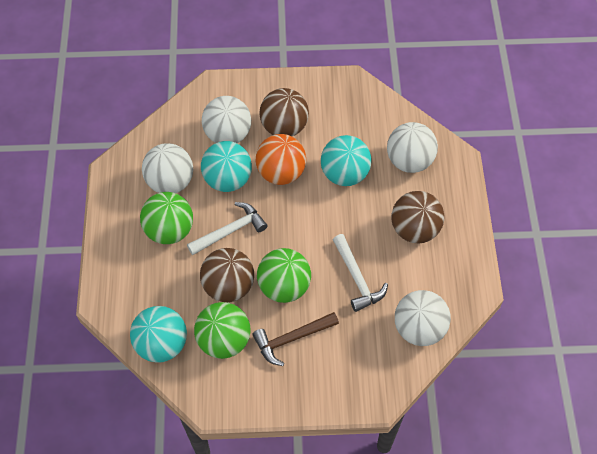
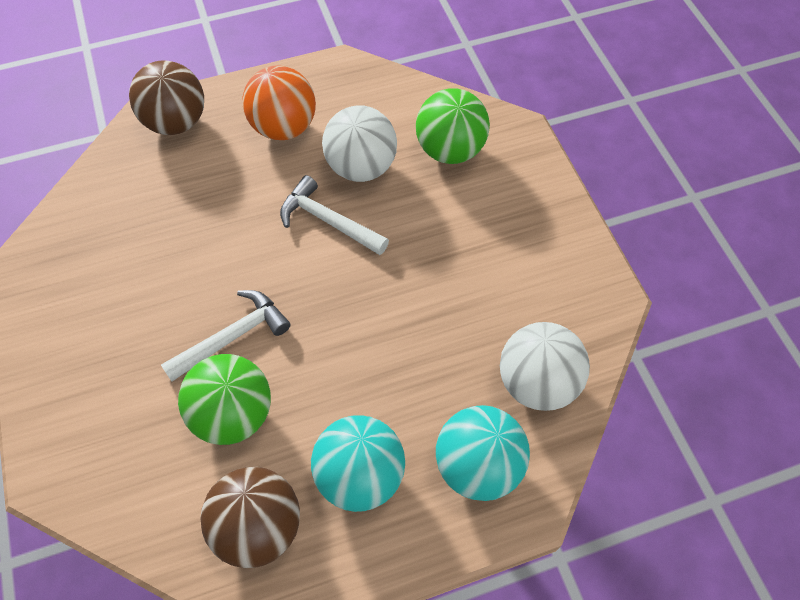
brown ball: [200,248,254,302] [259,88,309,136] [391,191,444,244] = 3 -> [129,60,204,135] [200,467,300,568] = 2
brown hammer: [252,312,339,366] = 1 -> none = 0
green ball: [140,192,193,244] [194,302,251,359] [257,248,311,303] = 3 -> [178,354,271,445] [416,88,490,164] = 2
turquoise ball: [130,306,187,363] [201,141,252,192] [321,135,372,186] = 3 -> [311,415,405,512] [436,405,530,501] = 2
white ball: [142,143,193,193] [202,96,251,143] [387,122,438,173] [395,290,451,346] = 4 -> [322,105,397,182] [500,322,590,411] = 2

